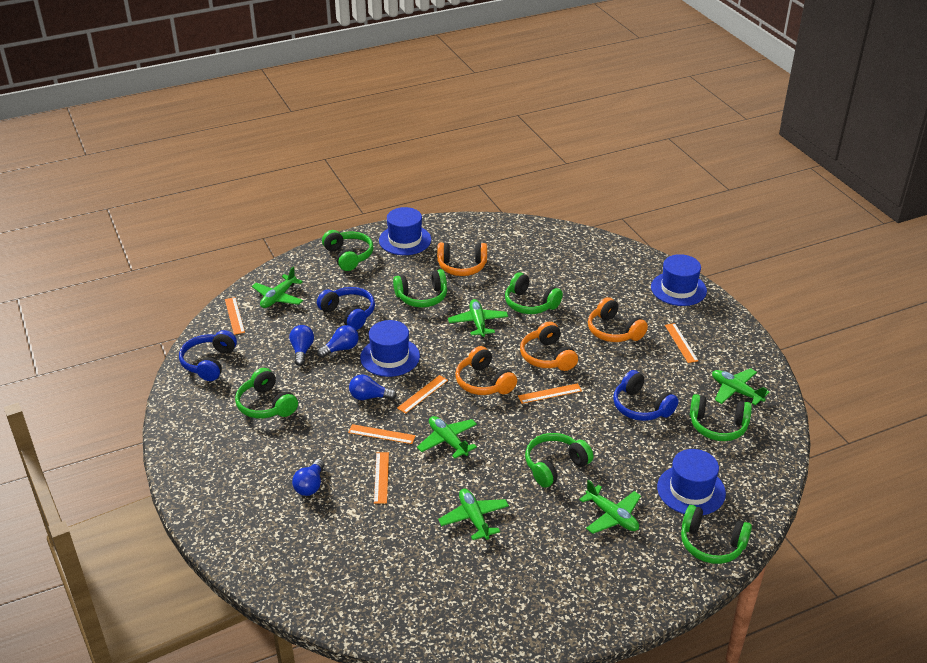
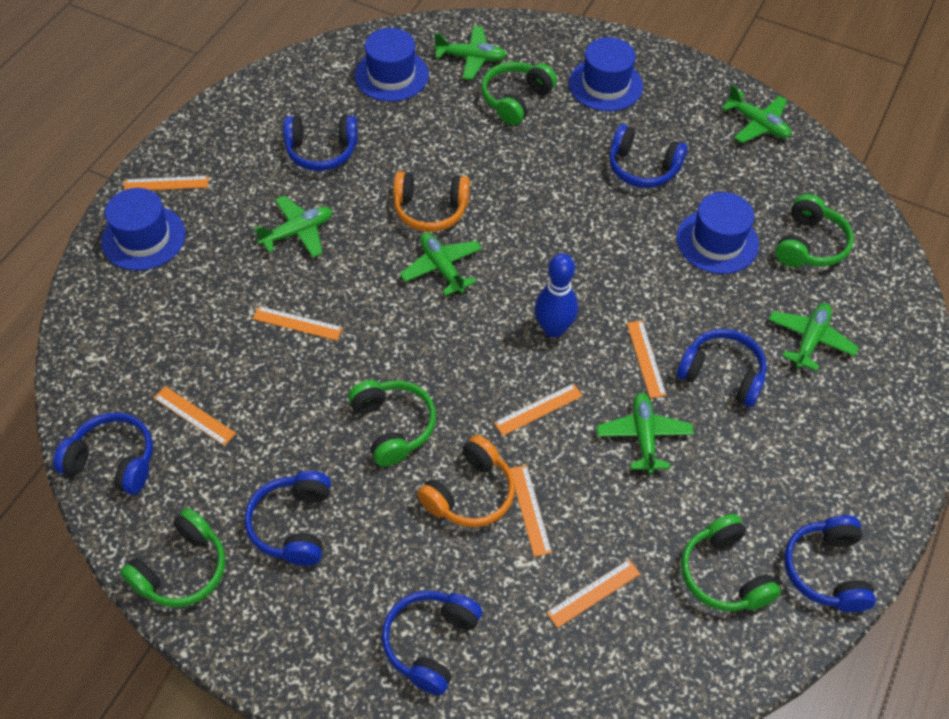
blue bowling pin: none = 0 -> [535,253,578,338] = 1
blue headphones: [179,330,237,381] [317,287,375,330] [613,370,679,421] = 3 -> [53,412,153,495] [245,471,331,566] [283,115,358,171] [382,590,482,695] [609,124,688,188] [677,329,767,407] [784,515,876,613] = 7
blue light bulb: [289,325,314,366] [292,459,325,496] [317,325,359,358] [349,374,397,400] = 4 -> none = 0
green headphones: [235,368,298,418] [322,230,373,271] [393,269,447,308] [505,272,563,314] [525,433,593,488] [681,505,752,564] [690,394,752,441] = 7 -> [120,508,226,607] [348,380,436,467] [481,62,557,125] [681,514,781,611] [775,194,854,267] = 5
orange headphones: [437,242,487,276] [455,346,517,395] [520,322,578,371] [588,297,648,342] = 4 -> [393,171,470,232] [417,435,515,527] = 2
orange ruler: [225,297,245,335] [348,424,416,444] [374,452,389,504] [397,375,448,414] [518,383,582,404] [665,323,698,363] = 6 -> [124,176,209,190] [154,386,236,446] [253,306,343,341] [494,383,583,436] [510,465,552,557] [546,559,640,628] [627,320,666,398] = 7

